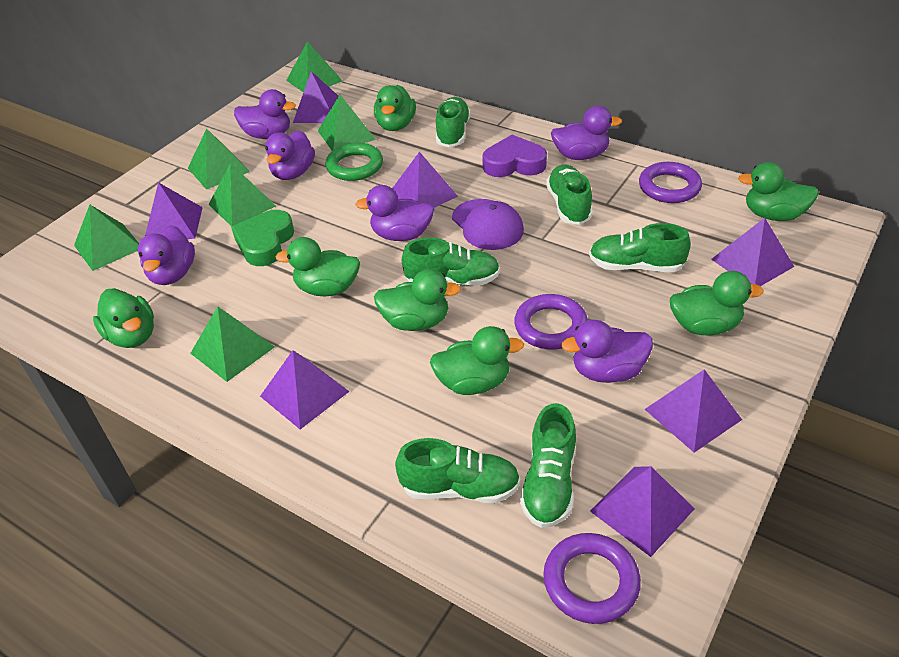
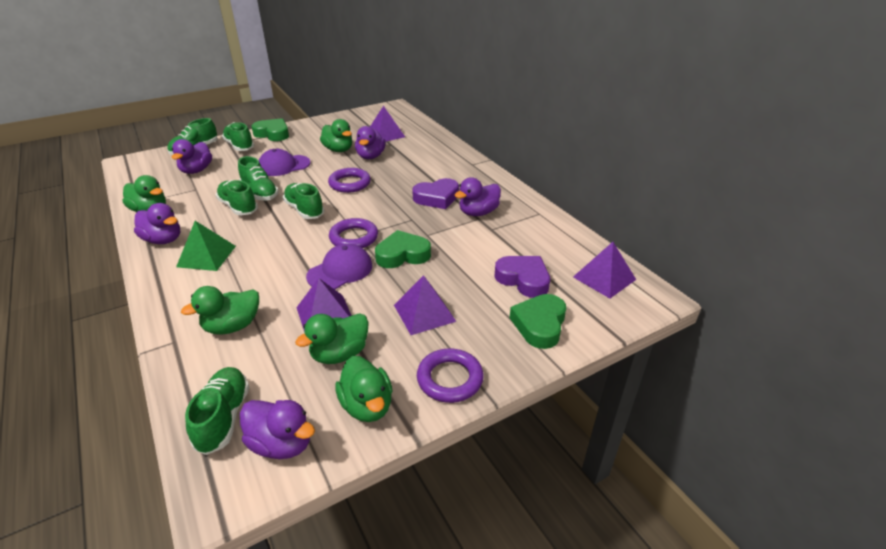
green duck: [93,288,154,348] [275,237,360,296] [374,85,416,131] [374,269,461,331] [430,326,524,395] [670,271,764,336] [738,162,819,221] = 7 -> [123,175,166,212] [181,286,259,335] [295,313,369,364] [320,119,352,152] [335,356,392,422] = 5
green heart: [231,210,294,266] = 1 -> [251,118,289,141] [375,230,431,268] [510,294,566,349] = 3
green pyramid: [74,205,139,271] [188,129,250,189] [190,307,275,382] [208,163,276,227] [286,41,343,92] [318,95,376,151] = 6 -> [176,221,236,271] = 1
green ring: [325,143,383,181] = 1 -> none = 0
purple cap: [452,199,524,250] = 1 -> [259,149,311,176] [306,243,372,289] = 2
purple duck: [138,225,195,285] [234,89,296,139] [265,130,315,180] [355,185,434,241] [551,106,622,160] [561,320,653,383] = 6 -> [134,203,180,244] [171,139,212,174] [240,400,315,459] [355,126,386,159] [455,177,501,216] = 5
purple heart: [482,135,547,177] = 1 -> [412,178,459,209] [494,256,550,298] = 2
purple pyramid: [145,182,203,239] [260,350,350,429] [293,71,338,123] [392,152,458,208] [590,466,695,557] [645,369,742,453] [711,218,794,286] = 7 -> [296,278,352,332] [370,106,405,142] [394,275,457,335] [573,242,636,298] = 4

